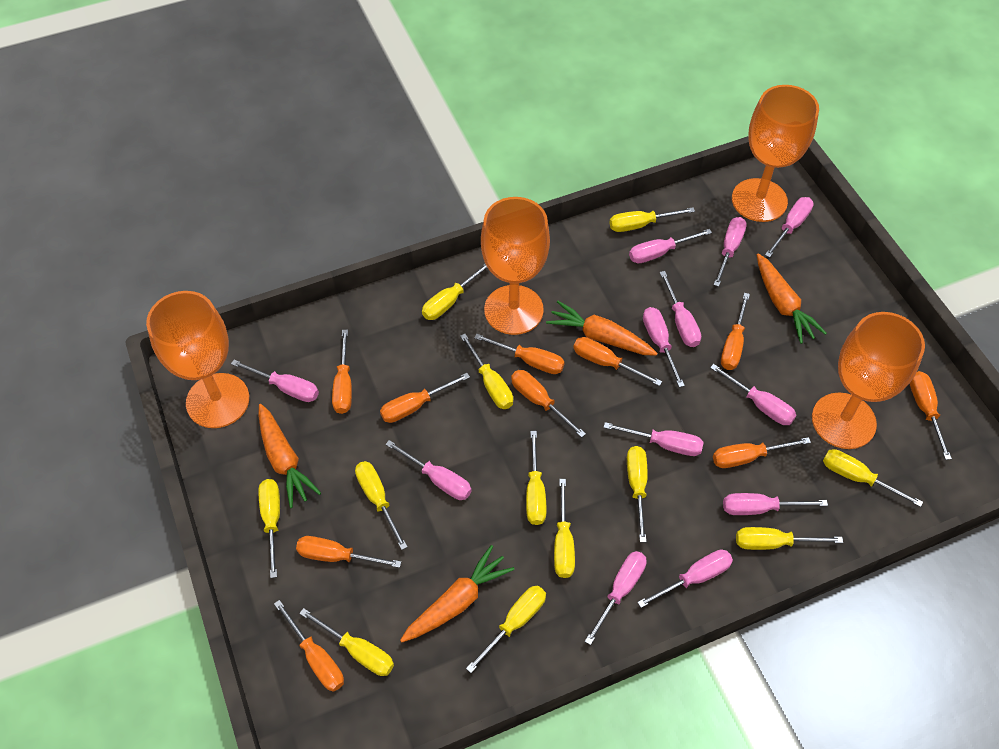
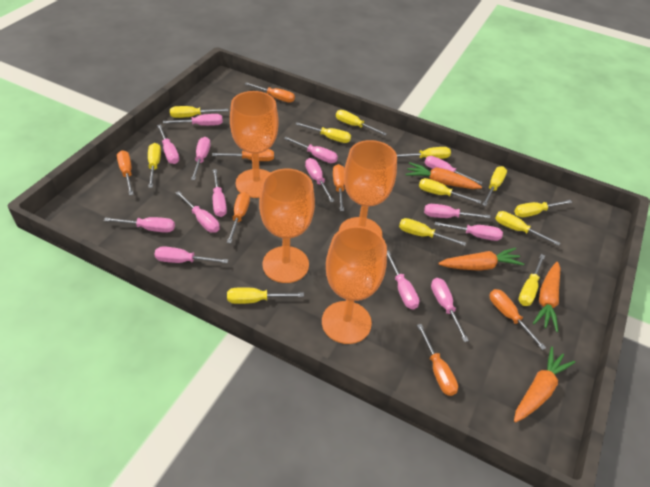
orange screwdriver: [274,600,344,692] [296,536,401,568] [332,330,352,414] [380,373,470,423] [474,333,565,374] [511,370,586,438] [573,337,662,386] [713,437,811,468] [721,293,750,370] [910,371,952,460] = 10 -> [117,150,134,195] [212,149,274,161] [227,192,250,243] [245,82,295,103] [333,164,345,211] [417,324,458,396] [490,289,546,350] = 7
pink screwdriver: [231,360,319,402] [385,440,472,500] [585,551,647,645] [604,422,703,456] [629,229,712,263] [637,549,733,608] [643,307,685,387] [660,271,701,347] [710,364,797,425] [713,217,747,287] [723,493,828,515] [765,197,814,258] = 12 -> [104,217,175,233] [154,246,228,263] [157,124,179,164] [163,114,223,126] [176,191,220,233] [191,137,211,180] [213,169,227,217] [284,137,338,163] [305,158,334,202] [387,251,419,309] [424,204,490,218] [425,156,483,185] [431,278,469,342] [435,222,503,241] = 14

